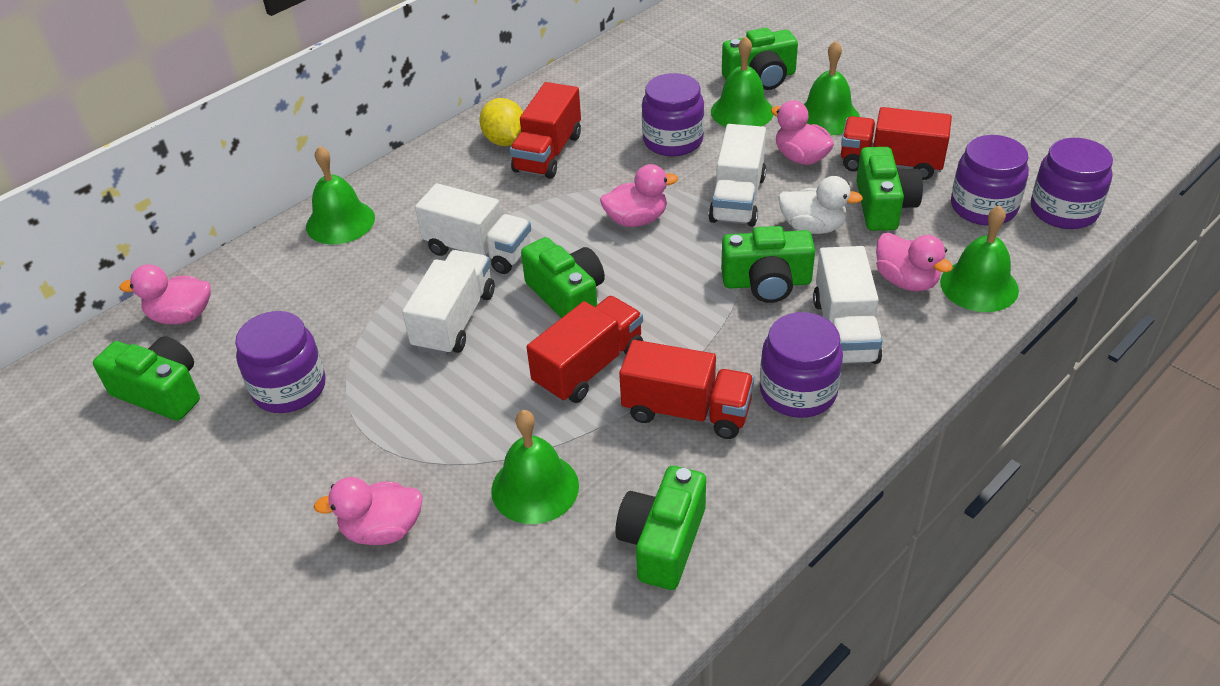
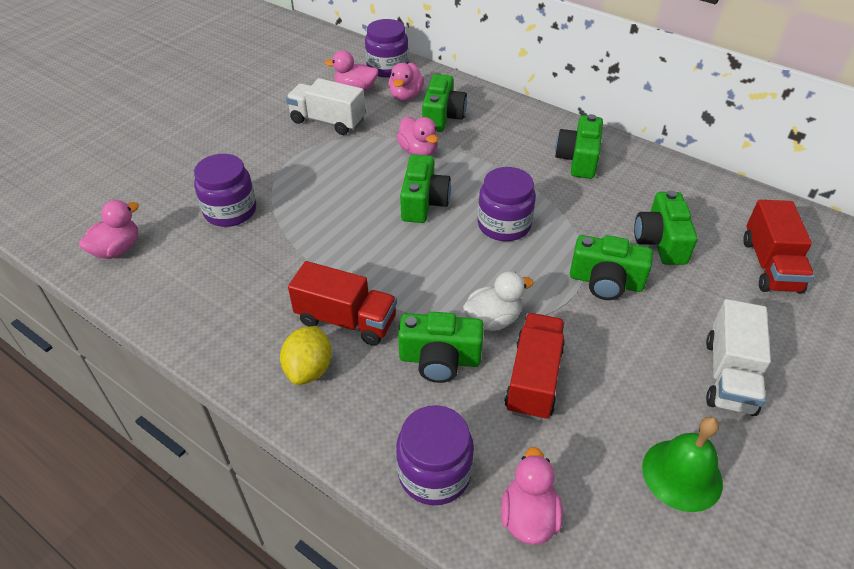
green bell: [306,146,375,244] [491,410,579,524] [711,36,773,127] [804,41,860,135] [940,205,1019,312] = 5 -> [642,417,723,512] = 1
purple jar: [235,311,326,413] [642,73,704,157] [760,312,843,418] [951,135,1029,226] [1031,138,1113,229] = 5 -> [194,154,256,227] [365,19,409,78] [396,405,474,505] [478,167,536,241] = 4
red truck: [510,82,581,179] [527,296,643,403] [619,340,754,439] [841,107,952,180] = 4 -> [288,261,397,346] [504,313,565,421] [743,200,814,294] = 3
white truck: [402,250,495,356] [415,183,531,274] [708,124,766,227] [813,246,883,364] = 4 -> [286,78,365,135] [706,299,771,416] = 2

